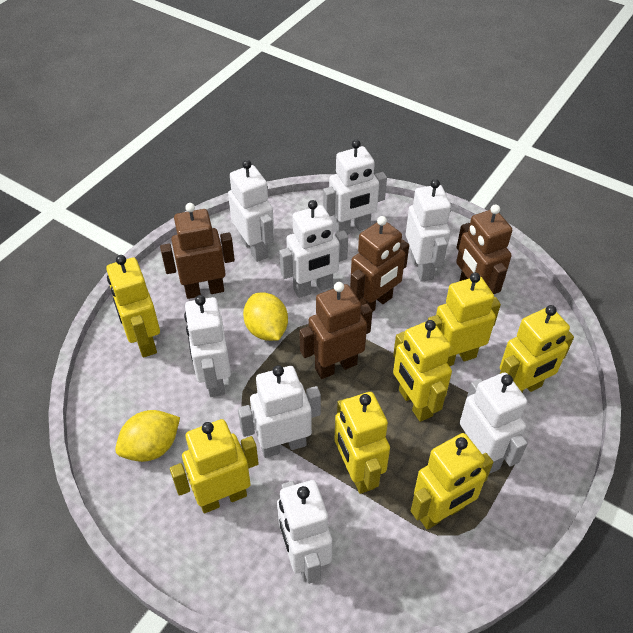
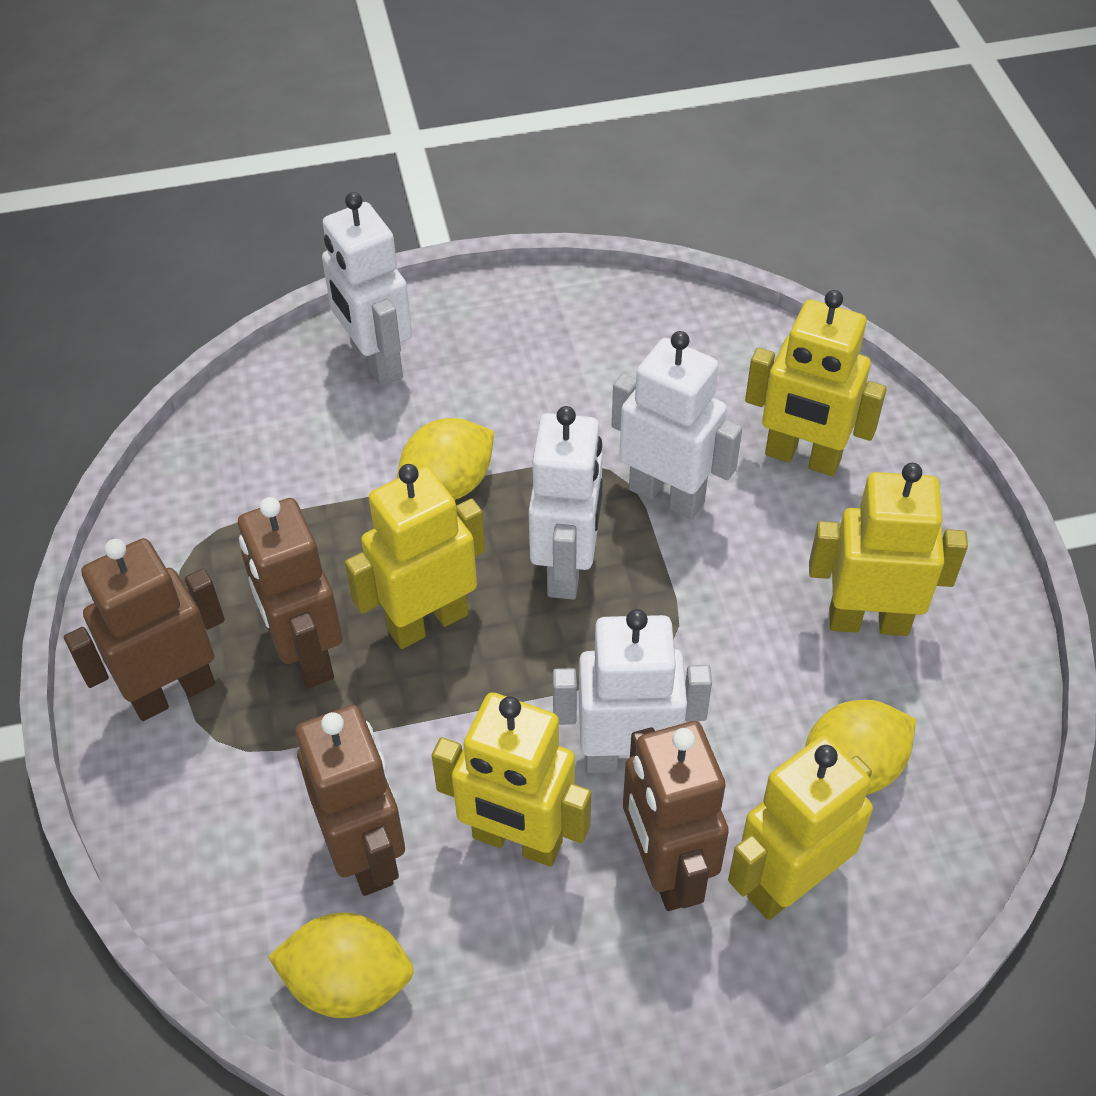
white robot: [184,295,231,397] [228,160,274,262] [238,365,321,458] [277,480,332,584] [279,200,348,298] [323,139,387,235] [406,179,451,282] [460,372,528,474] = 8 -> [322,192,412,386] [529,406,603,599] [553,609,712,773] [612,331,742,519] = 4
yellow lemon: [115,410,180,462] [243,293,288,341] = 2 -> [268,912,414,1018] [397,418,494,500] [805,700,916,795] = 3
yellow robot: [106,255,160,358] [170,419,259,513] [335,392,390,494] [393,320,452,422] [411,433,493,530] [428,273,501,366] [500,305,574,393] = 7 -> [345,464,485,649] [432,692,591,867] [728,735,873,920] [745,290,887,476] [809,463,968,636] = 5

